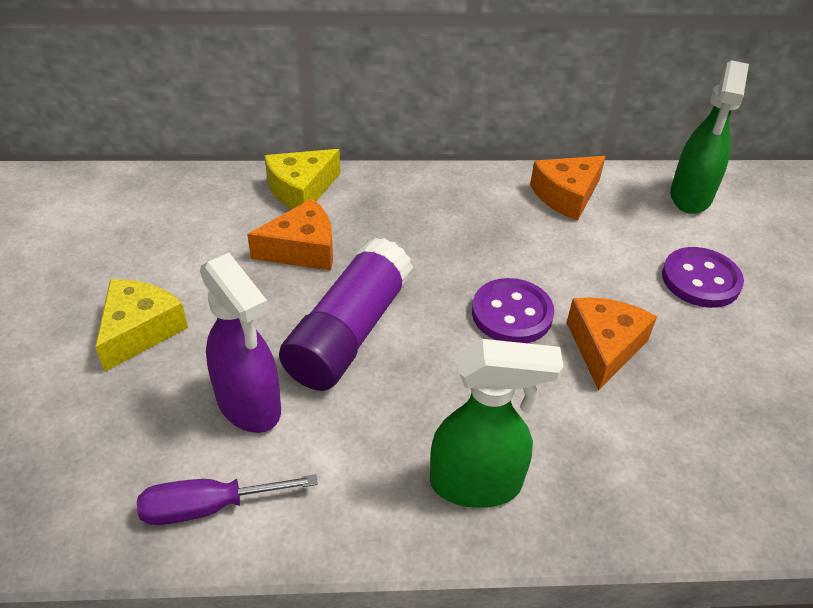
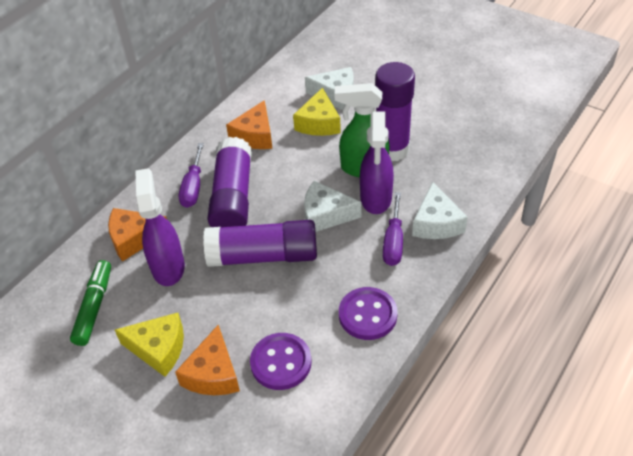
green marker: none = 0 -> [70,260,111,346] = 1
green spray bottle: [430,339,564,508] [670,60,749,214] = 2 -> [334,83,390,177] = 1
purple glue stick: [279,238,413,391] = 1 -> [203,220,317,267] [207,137,252,227] [375,62,415,161] = 3
purple screwdriver: [137,474,318,525] = 1 -> [179,143,204,208] [383,192,403,266] = 2
purple spray bottle: [200,253,281,433] = 1 -> [135,168,185,286] [360,112,394,214] = 2
white cheese: none = 0 -> [304,181,361,232] [305,67,354,110] [412,182,468,239] = 3

